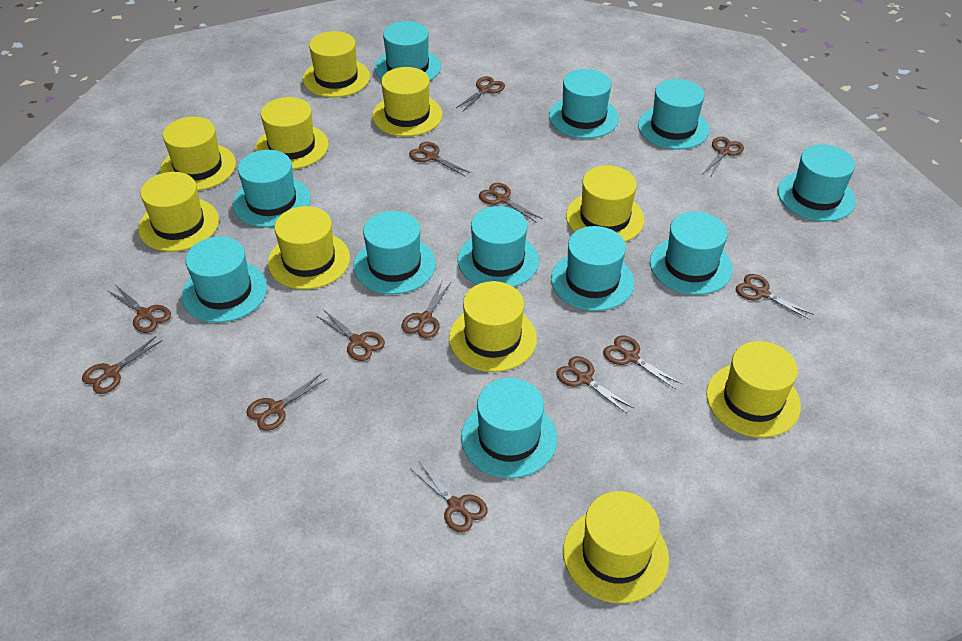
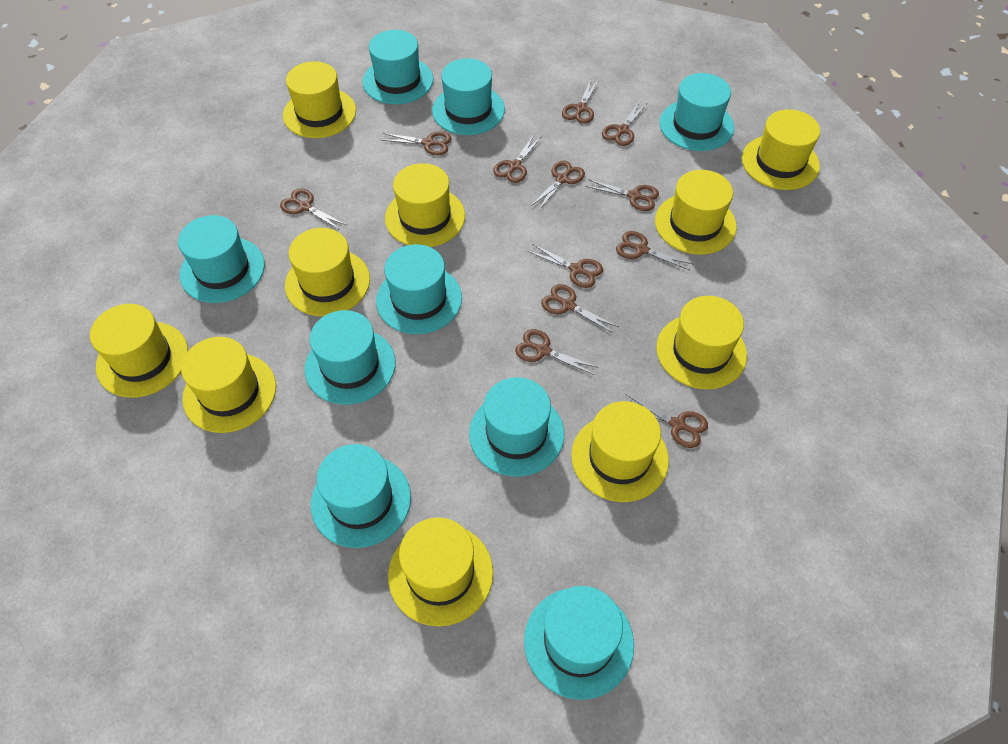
brown scissors: [82,336,161,394] [108,286,171,333] [246,373,328,431] [316,310,385,361] [402,281,451,338] [409,142,471,176] [411,462,488,532] [456,76,505,112] [479,183,543,223] [556,356,634,414] [603,335,682,389] [703,137,744,178] [736,274,814,320] = 13 -> [280,188,346,230] [382,131,452,155] [493,135,542,183] [515,329,598,375] [528,245,603,288] [531,161,585,211] [541,284,619,333] [562,79,599,124] [585,179,659,211] [602,102,646,146] [616,231,693,270] [625,394,708,448] = 12
turquoise hat: [181,236,267,323] [233,150,310,227] [354,211,436,294] [375,21,441,81] [457,206,539,287] [461,378,557,478] [549,69,619,139] [551,226,634,311] [638,79,709,150] [650,211,733,295] [778,145,856,222] = 11 -> [178,215,265,303] [305,310,396,405] [311,444,411,548] [362,30,433,104] [376,244,462,334] [432,58,505,135] [469,377,564,477] [524,586,634,700] [659,73,734,151] = 9

